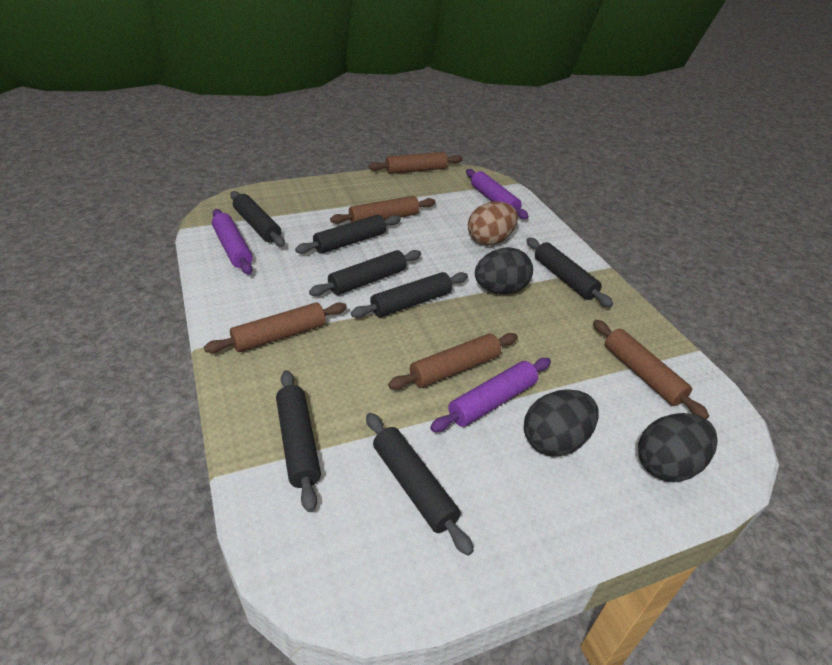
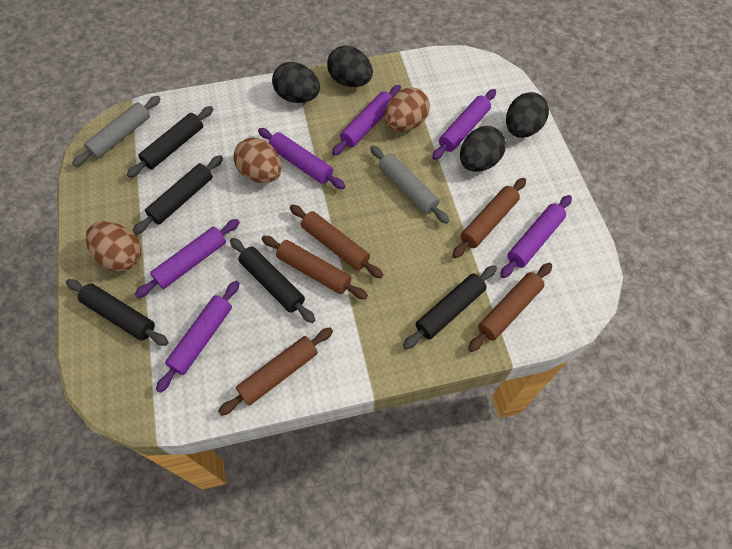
black egg: [475,247,533,294] [524,389,599,456] [638,413,718,482] = 3 -> [272,62,320,103] [327,46,373,87] [460,126,506,172] [506,92,549,138] = 4
black rolling pin: [230,191,285,247] [276,370,321,512] [295,215,401,254] [309,250,421,296] [351,272,468,318] [366,413,474,556] [526,238,613,307] = 7 -> [66,279,169,346] [127,106,213,178] [133,155,223,234] [230,238,315,323] [403,265,497,349] = 5
brown egg: [468,202,518,245] = 1 -> [86,221,141,272] [233,138,282,183] [384,87,430,131] = 3
grey rolling pin: none = 0 -> [72,96,161,167] [370,146,449,224] = 2
purple rolling pin: [212,209,253,275] [430,358,551,432] [466,169,529,219] = 3 -> [135,219,240,298] [156,281,239,393] [258,128,346,189] [332,85,401,156] [432,89,496,160] [500,195,572,278] = 6

